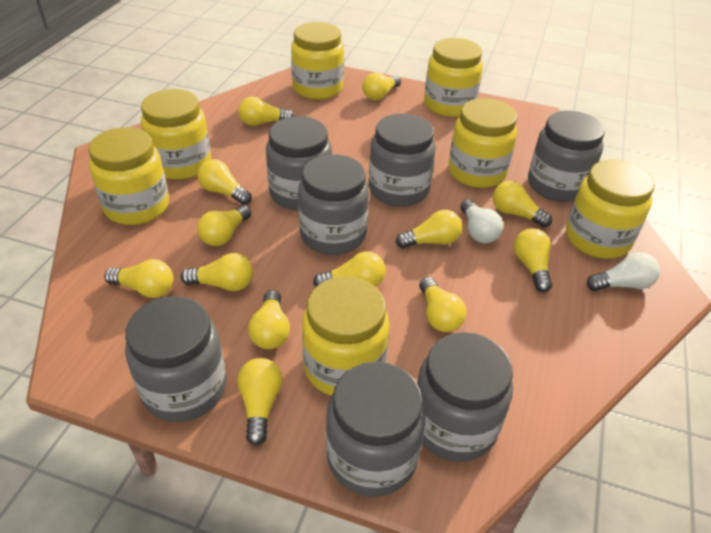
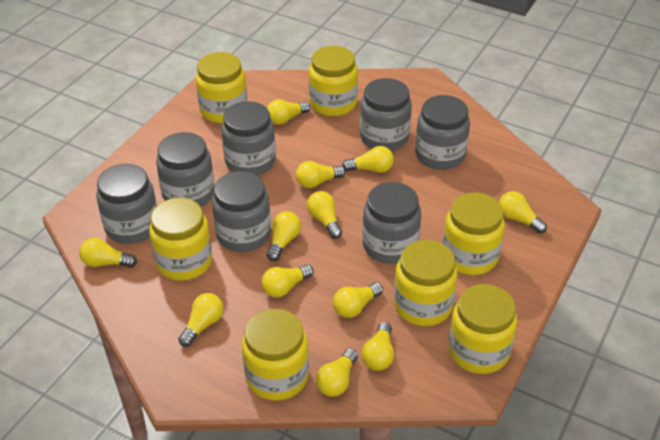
white light bulb: [461,199,503,243] [587,252,660,291] = 2 -> none = 0
yellow light bulb: [105,259,173,298] [181,253,253,291] [197,159,252,205] [197,205,251,246] [237,358,282,445] [238,97,294,126] [248,290,290,349] [313,251,386,287] [362,73,401,101] [396,210,462,248] [419,277,467,332] [493,181,552,228] [514,228,552,292] = 13 -> [79,238,137,268] [178,293,223,347] [261,264,313,297] [267,99,311,125] [267,211,301,261] [296,161,346,188] [307,191,342,238] [316,348,358,397] [333,283,383,318] [342,146,394,173] [362,322,394,371] [499,191,547,234] = 12

